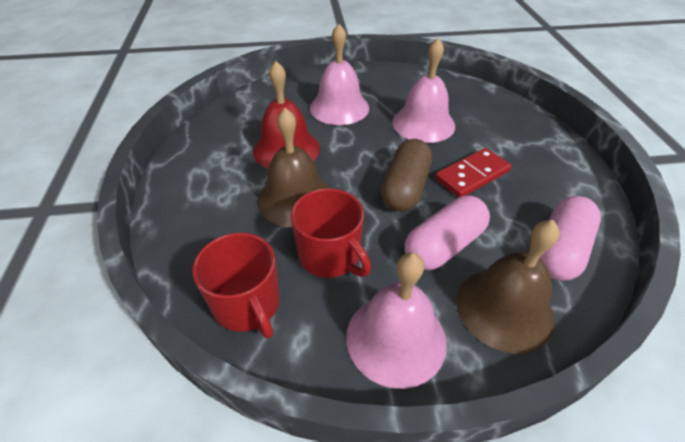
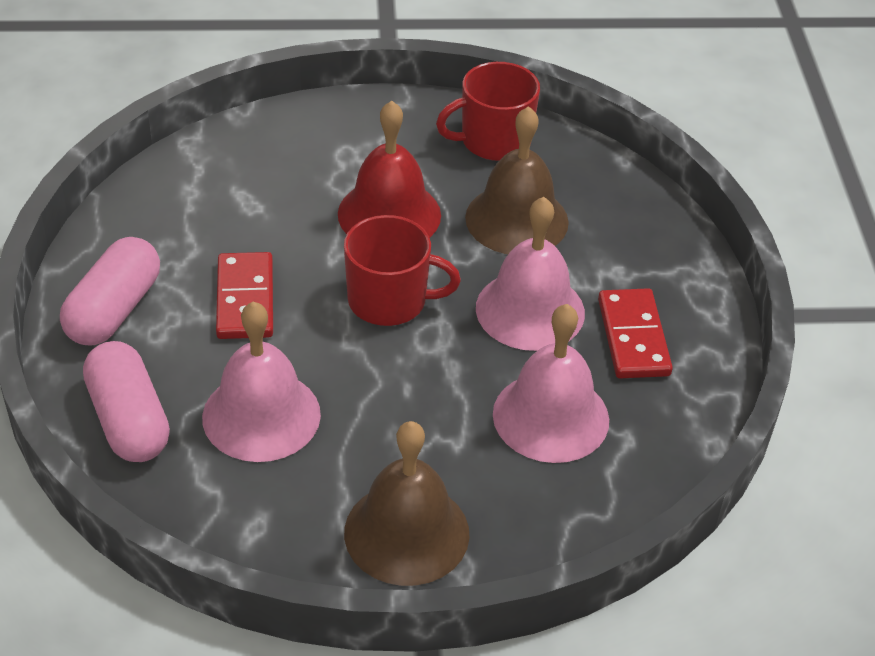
brown capsule: [381,139,432,211] = 1 -> none = 0
red domino: [435,148,511,197] = 1 -> [216,252,273,339] [598,288,673,379] = 2

